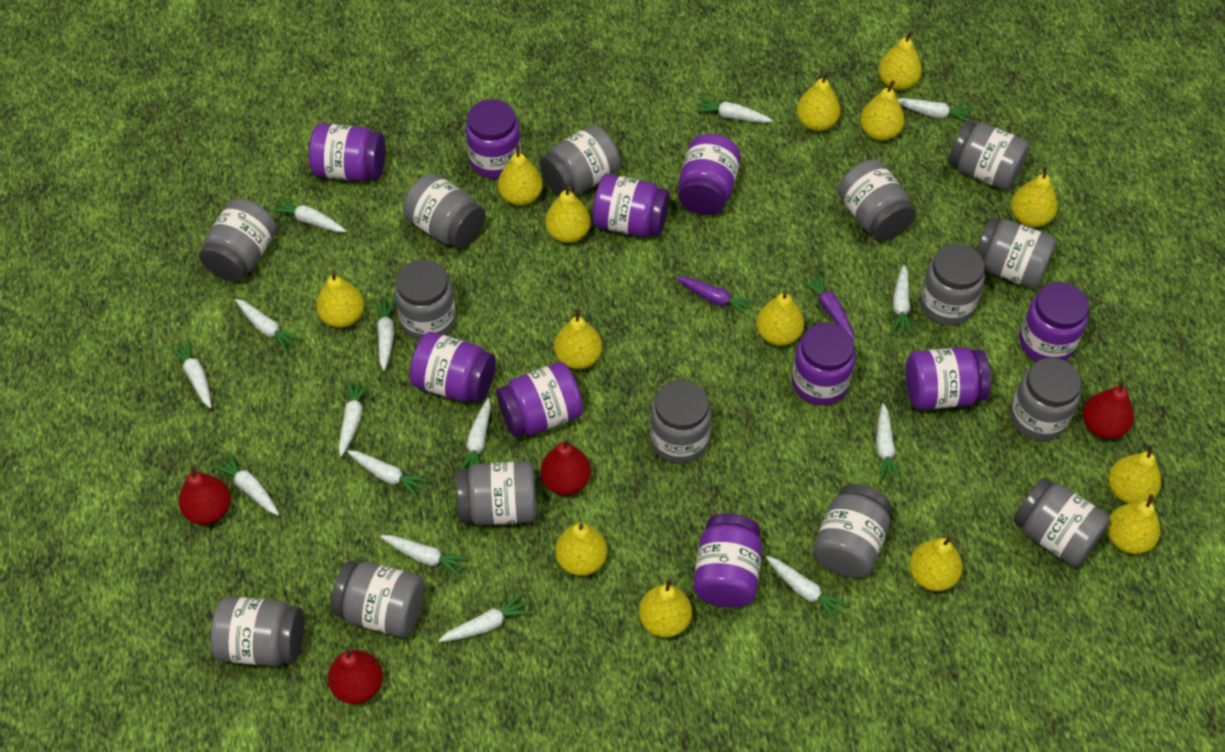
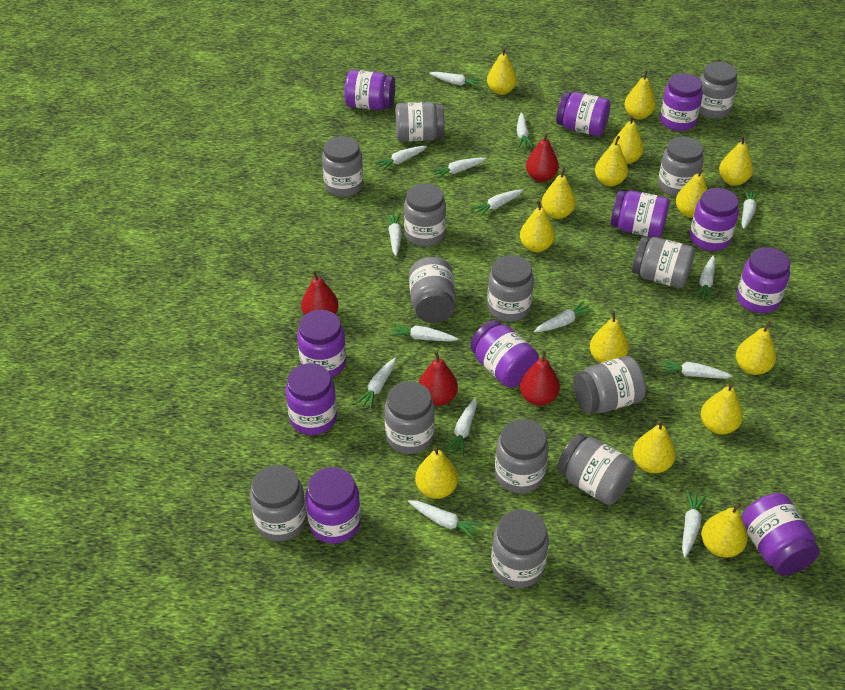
grey jar: [199,199,277,282] [210,596,304,666] [331,561,425,637] [394,260,456,341] [403,173,486,249] [456,461,537,525] [540,125,620,197] [650,380,712,463] [813,484,892,578] [838,160,915,241] [920,244,985,325] [948,120,1030,190] [976,218,1057,289] [1010,358,1081,441] [1013,478,1110,567] = 15 -> [250,465,307,541] [322,136,363,197] [385,381,435,454] [395,102,444,142] [404,183,446,247] [409,257,456,323] [487,255,534,322] [491,509,549,588] [495,419,549,493] [557,433,636,505] [573,356,646,414] [632,236,695,288] [658,137,704,197] [699,62,738,119] = 14
purple carrot: [676,276,757,317] [801,272,855,340] = 2 -> none = 0
purple jar: [309,123,386,181] [409,332,496,403] [466,99,521,178] [496,362,583,437] [593,174,670,237] [678,134,741,215] [693,513,762,608] [792,323,856,405] [906,347,991,410] [1019,282,1089,361] = 10 -> [285,363,337,435] [297,310,346,377] [305,467,361,543] [344,70,395,110] [470,320,539,388] [556,92,611,136] [610,190,670,238] [660,73,703,131] [690,188,739,251] [737,247,790,313] [741,493,820,575] = 11

